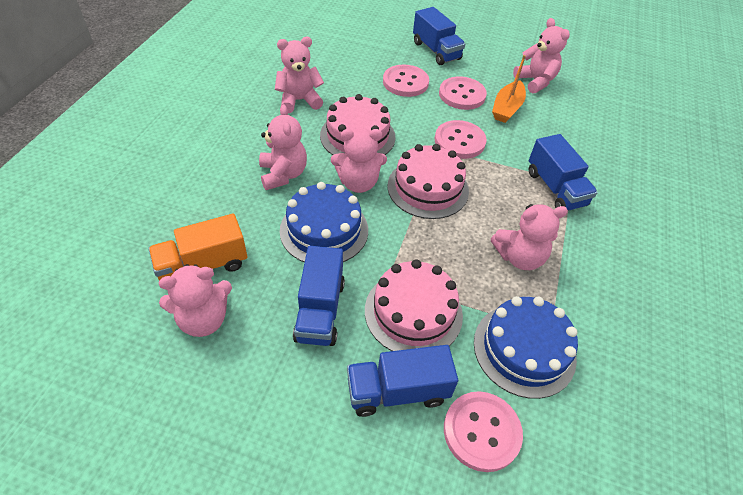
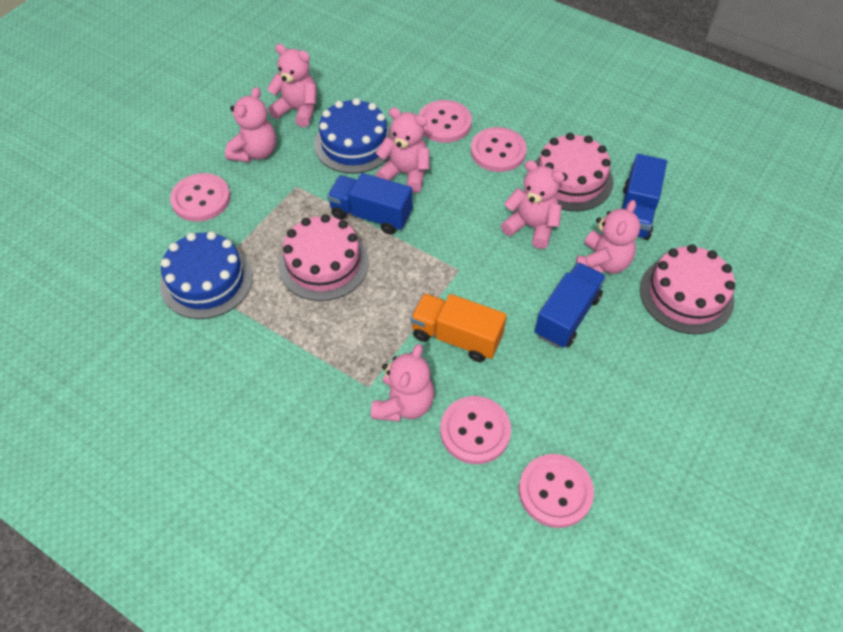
blue truck: [293,246,345,346] [347,345,458,417] [413,7,465,65] [529,134,598,211] = 4 -> [327,173,412,235] [535,262,606,348] [622,154,667,240] = 3
orange boat: [492,55,526,123] = 1 -> none = 0
pink button: [383,64,429,97] [435,120,487,159] [439,76,487,110] [444,391,523,472] = 4 -> [170,173,230,222] [418,100,472,143] [440,396,511,464] [471,127,527,172] [519,454,594,528] = 5

